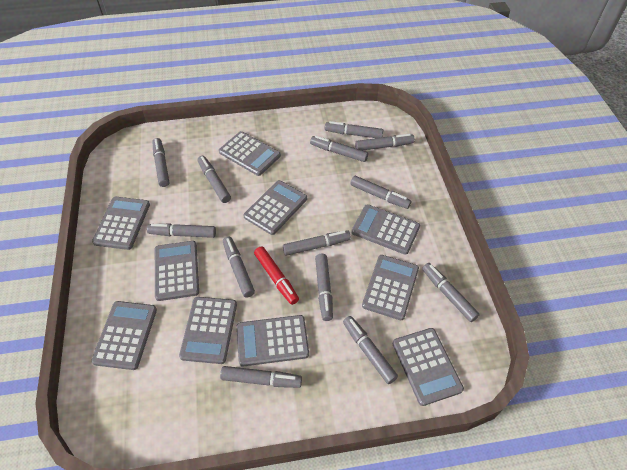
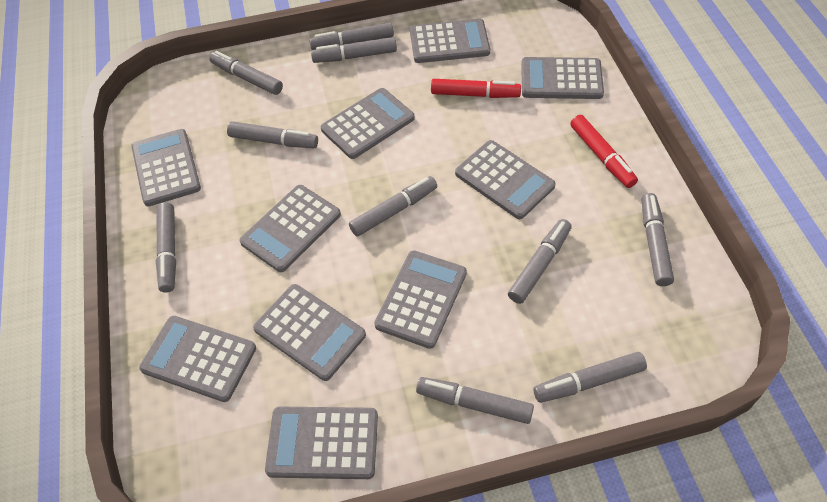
grey marker: [147,224,216,238] [152,138,169,187] [198,156,231,203] [220,366,302,388] [223,237,255,297] [283,230,351,256] [310,136,368,162] [315,254,333,321] [325,121,383,138] [343,316,398,384] [350,176,411,209] [355,134,415,151] [422,263,480,322] = 13 -> [156,202,176,293] [209,51,283,95] [227,121,318,148] [309,22,394,50] [311,37,397,63] [349,176,437,237] [416,377,534,424] [508,219,572,304] [534,352,647,403] [642,193,674,286] = 10
red marker: [254,246,299,305] = 1 -> [431,79,521,98] [570,115,638,188] = 2

